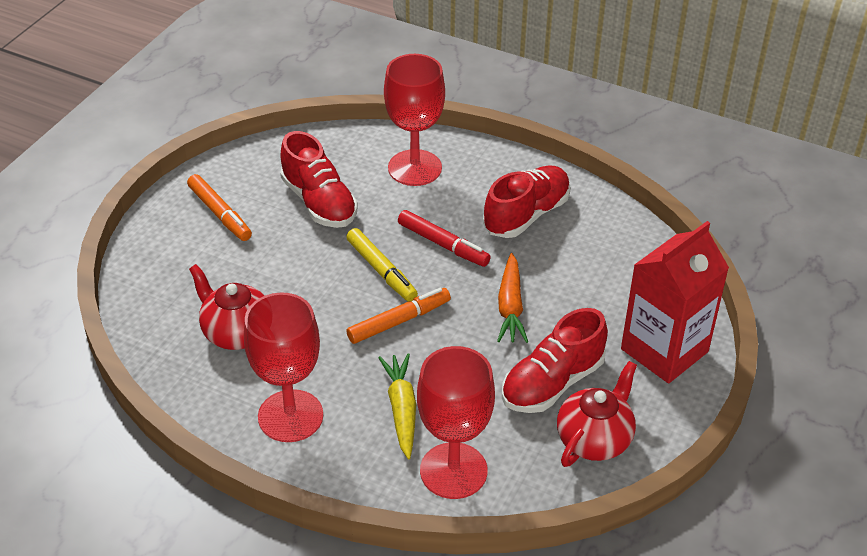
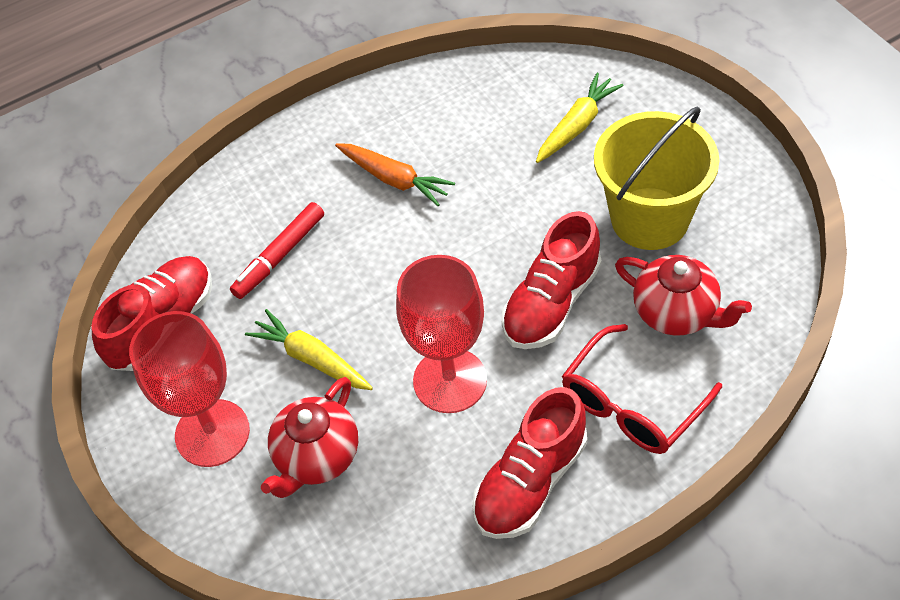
orange marker: [187,174,252,241] [346,288,451,344] = 2 -> none = 0
red carton: [621,221,729,383] = 1 -> none = 0
red glasses: none = 0 -> [562,324,722,454] = 1
red goblet: [244,293,323,442] [384,54,445,186] [417,346,495,499] = 3 -> [129,311,250,467] [396,255,487,413] = 2
yellow bucket: none = 0 -> [594,106,720,250] = 1
yellow carrot: [379,353,416,459] = 1 -> [245,309,373,390] [536,73,624,163] = 2
yellow marker: [346,228,418,301] = 1 -> none = 0

